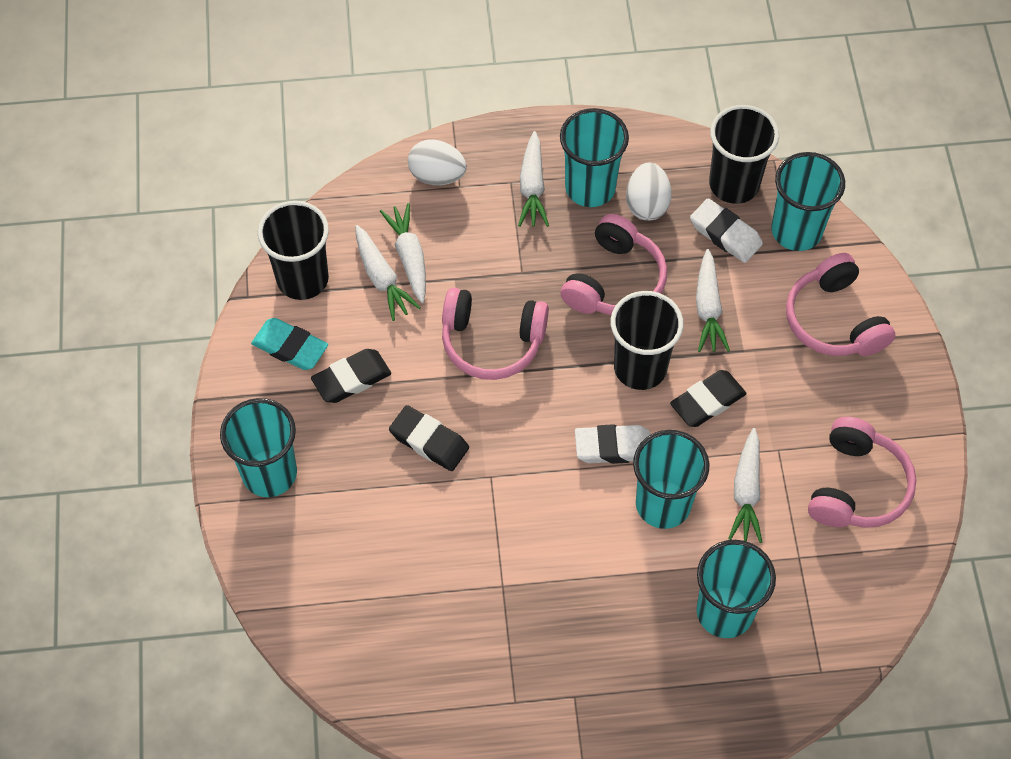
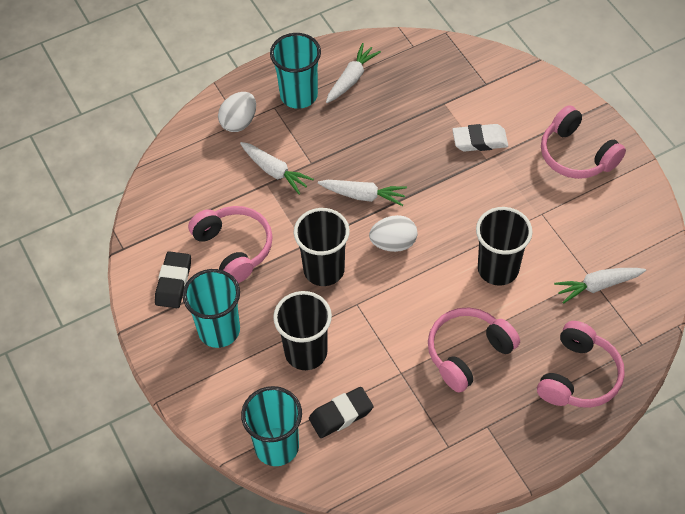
black eraser: [311,349,391,403] [389,405,469,471] [670,370,746,427] = 3 -> [155,251,191,308] [309,387,374,438] = 2
turquoise cup: [220,398,297,497] [560,108,629,207] [633,430,710,529] [696,540,776,638] [771,152,845,251] = 5 -> [182,269,240,348] [241,386,302,466] [270,33,321,109] = 3
turquoise eraser: [251,318,328,370] = 1 -> none = 0
white carrot: [355,225,421,321] [380,203,426,303] [518,131,549,227] [696,249,730,352] [728,428,763,543] = 5 -> [240,142,314,195] [318,180,407,206] [326,43,381,103] [554,268,646,304] = 4
white eraser: [575,424,650,464] [690,198,763,263] = 2 -> [452,124,508,152] = 1

